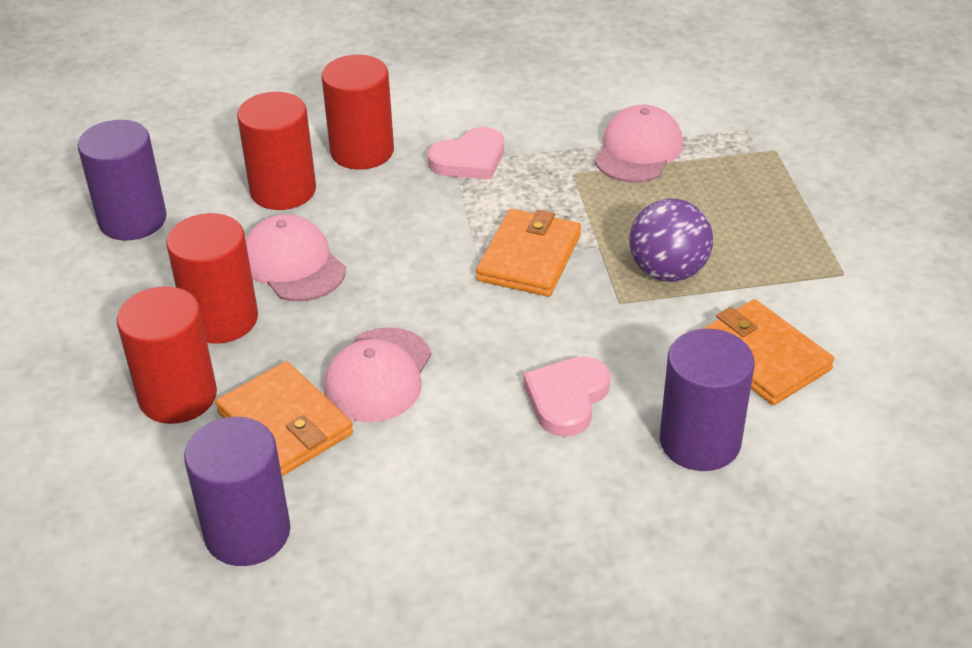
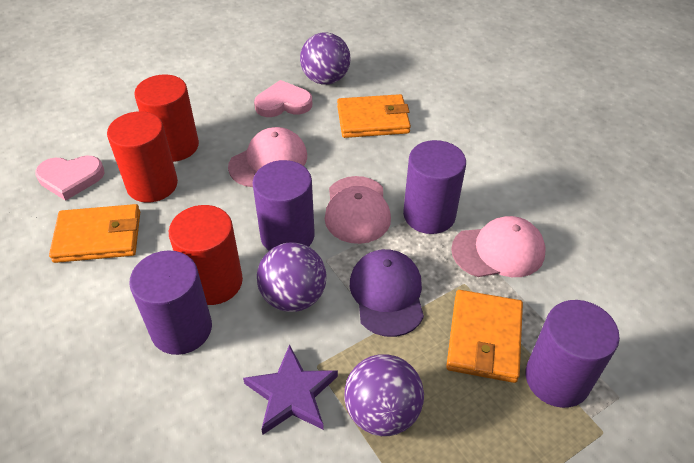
purple ball: [629,199,713,282] = 1 -> [257,242,327,312] [300,32,351,84] [344,354,424,436] = 3
purple cap: none = 0 -> [350,249,424,337] = 1
purple cylinder: [78,120,167,240] [184,417,290,566] [660,329,754,471] = 3 -> [129,251,212,355] [253,160,315,251] [403,140,466,234] [526,300,620,408] = 4
purple star: none = 0 -> [243,344,338,435] = 1
red cylinder: [117,286,217,424] [167,213,258,344] [237,92,316,210] [322,55,394,170] = 4 -> [107,111,178,203] [134,74,199,162] [169,205,243,305] = 3

